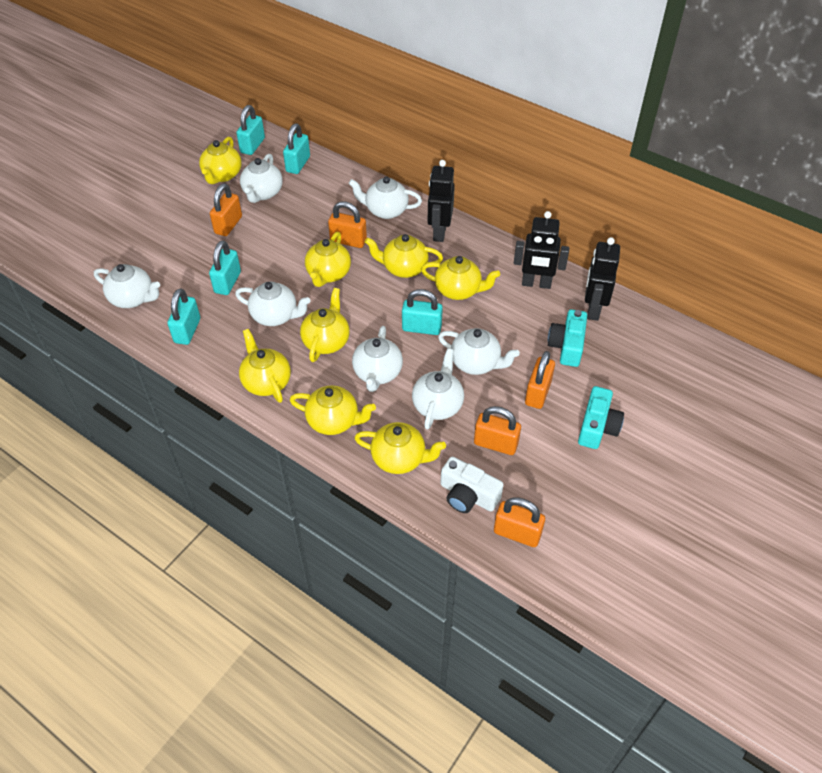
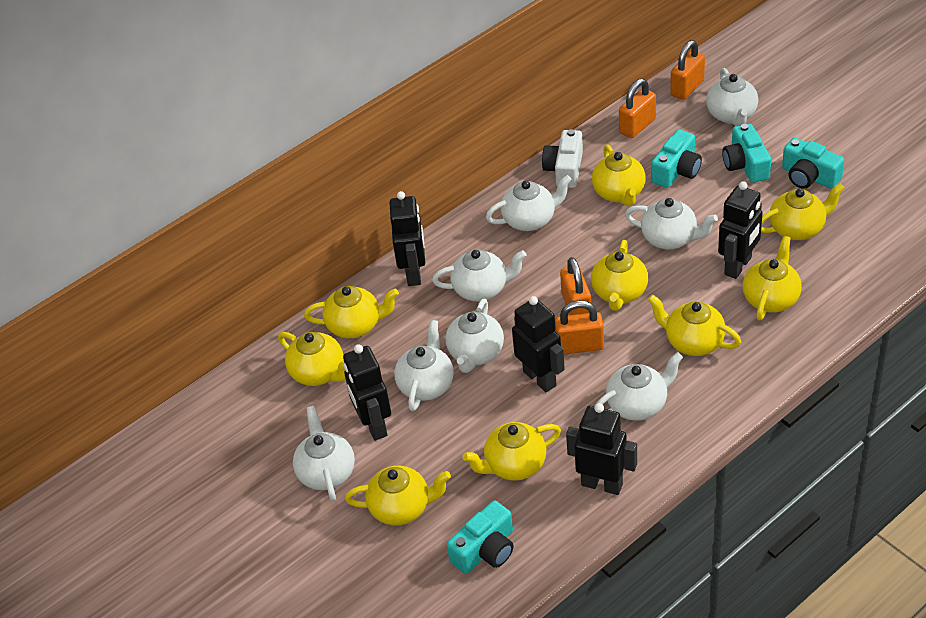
black robot: [428,160,455,242] [514,211,569,289] [585,237,620,321] = 3 -> [343,344,391,441] [389,191,425,286] [512,296,565,392] [566,403,637,495] [718,181,763,279] = 5
orange padlock: [210,184,242,236] [328,201,367,248] [474,406,521,455] [494,497,545,547] [525,351,555,409] = 5 -> [555,300,604,354] [560,257,591,315] [619,79,656,138] [670,40,705,100] = 4
turquoise camera: [548,309,587,367] [578,386,624,449] = 2 -> [447,501,514,574] [651,129,702,188] [722,123,771,183] [782,138,844,189] = 4
turquoise padlock: [167,288,200,345] [209,240,241,295] [236,105,265,155] [283,123,310,174] [402,289,443,335] = 5 -> none = 0
white teapot: [94,264,160,308] [235,281,311,326] [240,154,283,203] [349,176,422,219] [352,326,403,392] [412,349,464,430] [438,328,520,375] = 7 -> [293,406,355,501] [394,320,454,411] [432,249,527,301] [445,299,504,373] [486,175,572,231] [595,352,683,421] [625,198,718,249] [706,68,758,126] = 8
yellow teapot: [199,137,241,184] [239,329,291,403] [290,385,376,435] [300,288,350,362] [305,232,351,287] [354,422,446,474] [365,234,443,278] [421,256,500,300] = 8 -> [278,332,346,386] [304,286,399,338] [345,466,451,525] [462,422,561,481] [591,240,648,311] [592,144,646,207] [648,294,741,356] [742,236,802,321] [761,183,845,240] = 9

